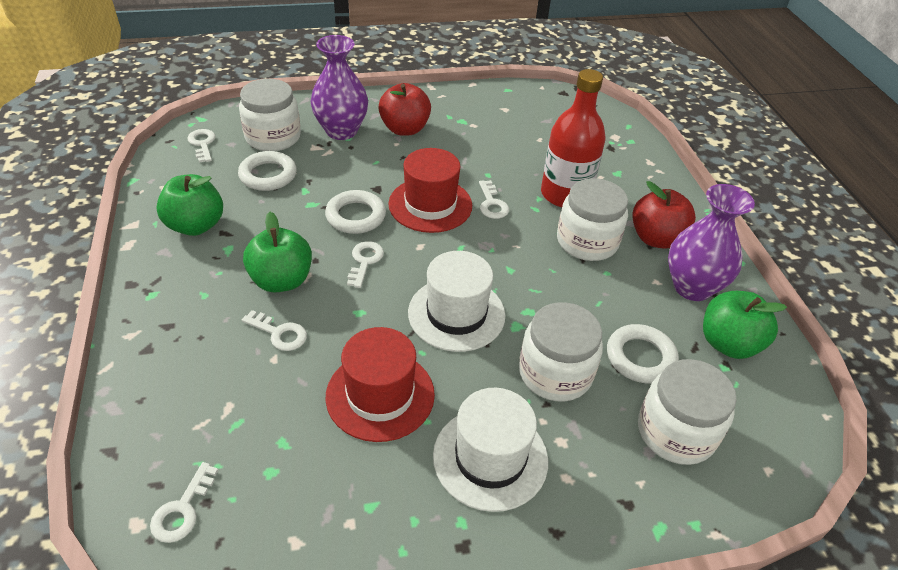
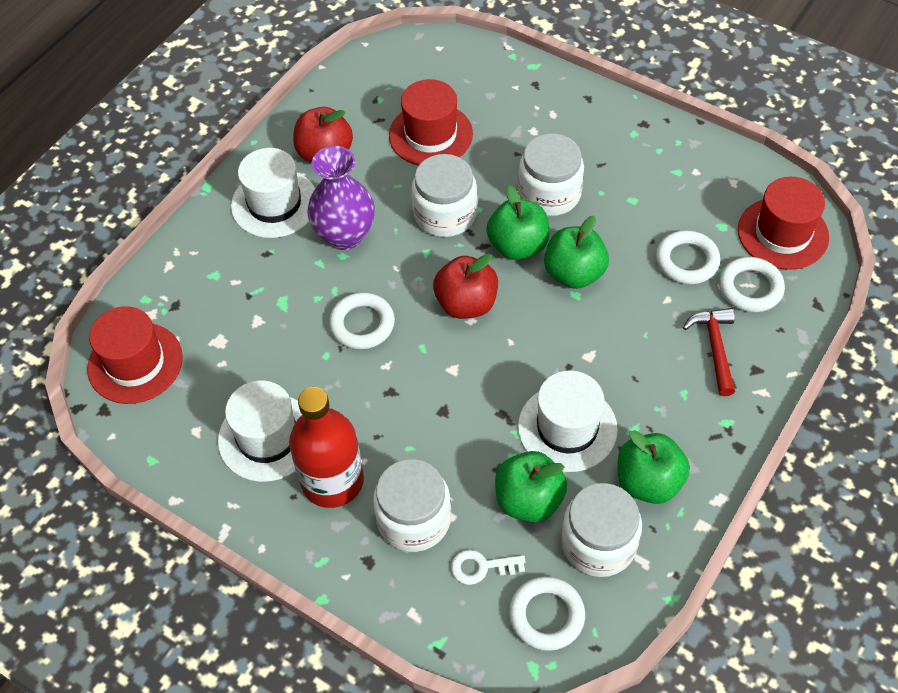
green apple: [156,174,223,236] [243,212,312,293] [703,291,787,359] = 3 -> [486,185,550,260] [495,451,567,523] [544,216,609,289] [618,430,690,504] = 4
purple vase: [310,35,368,140] [668,184,755,301] = 2 -> [307,146,375,250] = 1
red hammer: none = 0 -> [683,308,735,396] = 1
red hat: [325,327,435,442] [388,148,472,233] = 2 -> [87,306,183,404] [389,79,473,165] [738,177,829,270] = 3
white hat: [408,251,505,352] [433,388,548,512] = 2 -> [218,380,302,482] [231,148,315,238] [518,371,618,472] = 3
white key: [150,462,218,543] [187,129,215,163] [242,310,307,351] [347,241,384,288] [479,180,509,219] = 5 -> [451,550,526,585] = 1
white ring: [238,151,297,191] [325,190,386,234] [607,324,679,383] = 3 -> [329,292,395,349] [509,577,585,651] [656,230,720,284] [719,257,785,312] = 4

